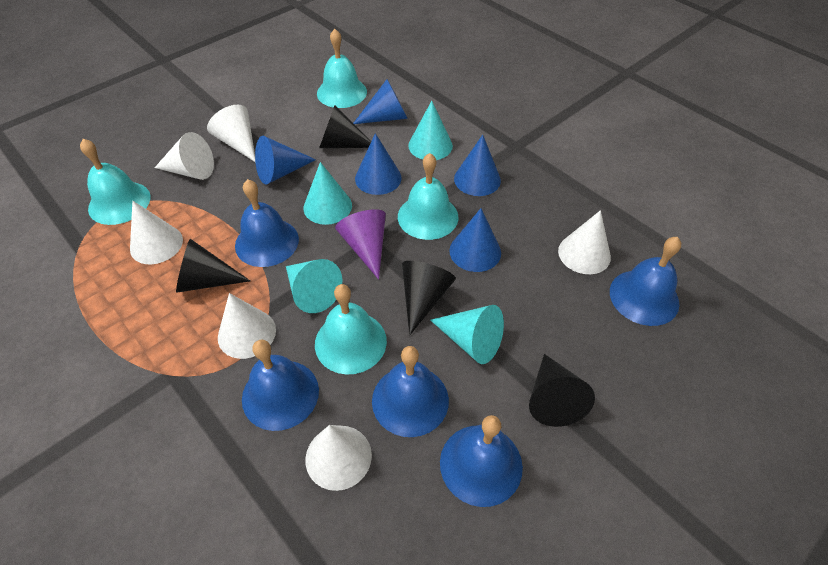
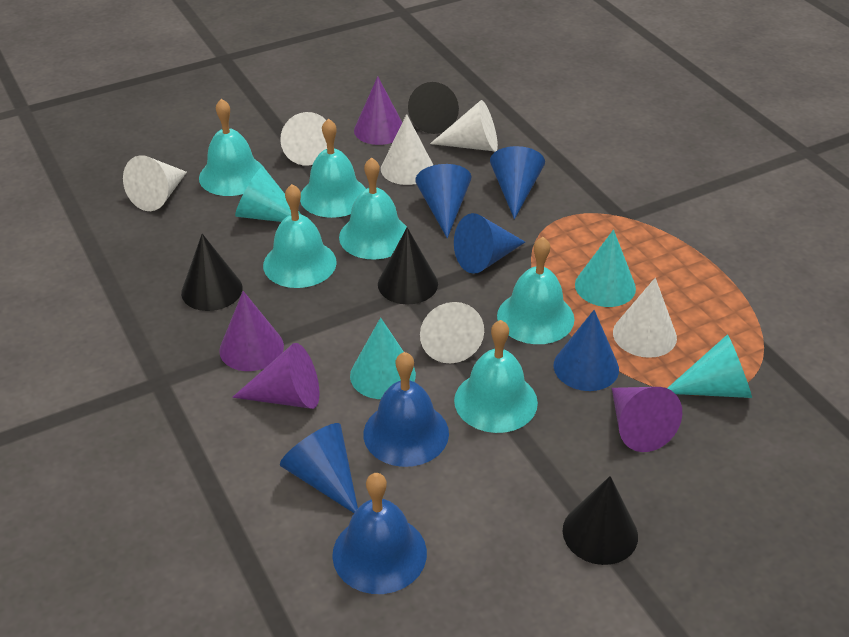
blue bell: [235,179,299,267] [242,340,319,431] [372,346,449,437] [440,415,523,507] [610,237,681,326] = 5 -> [332,473,427,594] [363,352,449,467] = 2
purple cone: [335,209,386,280] = 1 -> [219,291,284,371] [232,343,320,409] [354,76,402,145] [612,387,682,452] = 4
turquoise bell: [80,139,150,225] [315,284,387,375] [317,29,367,108] [398,153,459,240] = 4 -> [199,98,264,196] [263,184,337,288] [300,118,366,218] [339,157,407,260] [454,320,538,433] [497,237,575,344] = 6

